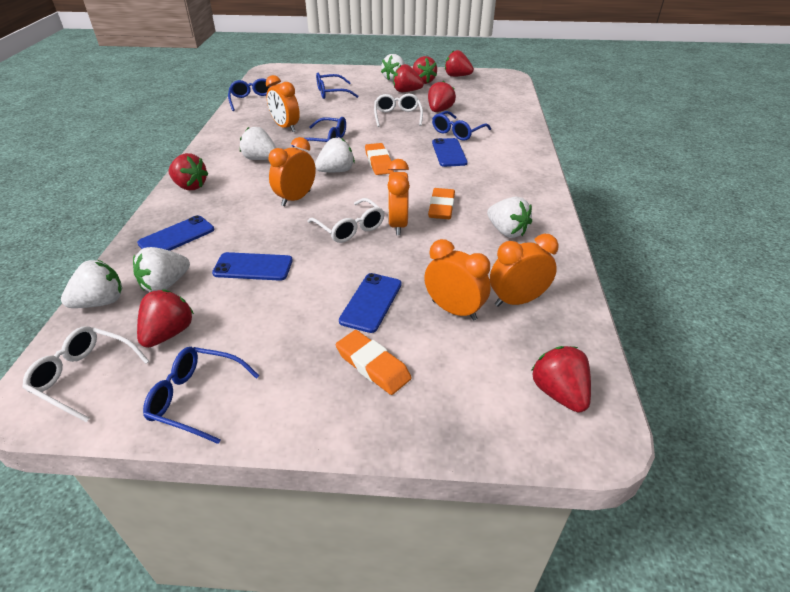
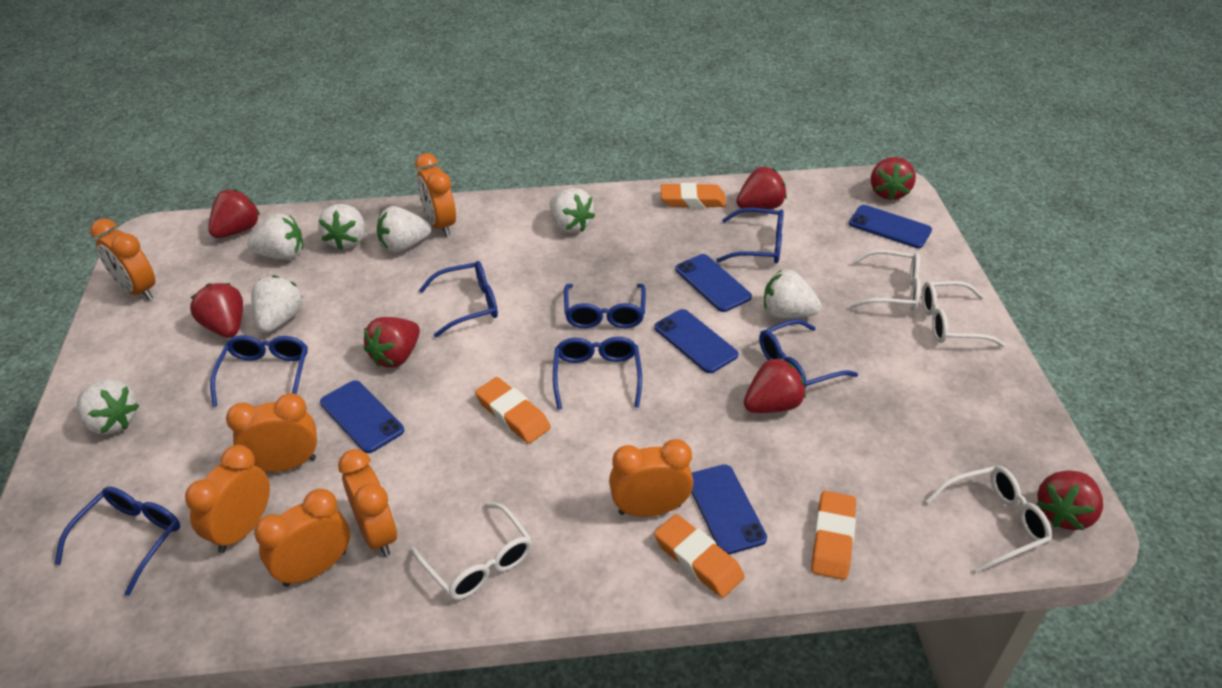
blue glasses: [143,347,259,444] [228,78,271,111] [292,117,346,147] [316,73,358,99] [432,111,491,141] = 5 -> [55,487,180,596] [210,335,308,407] [419,261,498,338] [553,337,642,410] [564,284,646,328] [716,208,784,263] [759,319,858,388] = 7
blue phone: [137,215,214,251] [212,252,293,281] [339,273,402,333] [432,138,468,167] = 4 -> [320,380,404,453] [654,309,739,373] [675,254,752,312] [691,464,767,555] [849,205,932,248] = 5
orange clock: [266,75,300,132] [268,137,316,206] [387,159,410,235] [424,239,491,320] [490,234,559,307] = 5 -> [90,218,155,300] [185,445,270,553] [226,393,317,472] [254,489,350,587] [338,449,397,557] [415,153,456,236] [609,439,693,517] = 7
orange eraser: [336,330,412,395] [365,143,394,175] [428,188,455,219] = 3 -> [475,377,551,444] [654,514,744,598] [661,183,726,208] [811,491,856,580] = 4
white glasses: [22,326,149,422] [307,198,384,243] [374,94,423,127] = 3 -> [411,502,532,600] [849,250,921,311] [922,281,1006,347] [926,466,1052,573] = 4
white strawberry: [61,260,122,308] [133,247,190,292] [240,127,276,160] [315,138,355,172] [381,54,405,81] [487,197,532,238] = 6 -> [77,379,139,435] [247,214,303,260] [251,275,303,333] [318,204,365,250] [377,206,431,253] [550,188,595,233] [764,270,821,318] = 7

